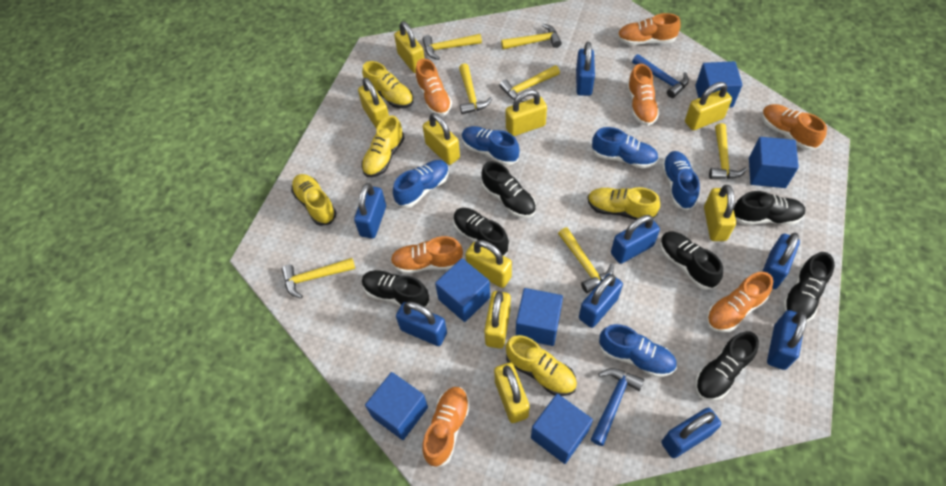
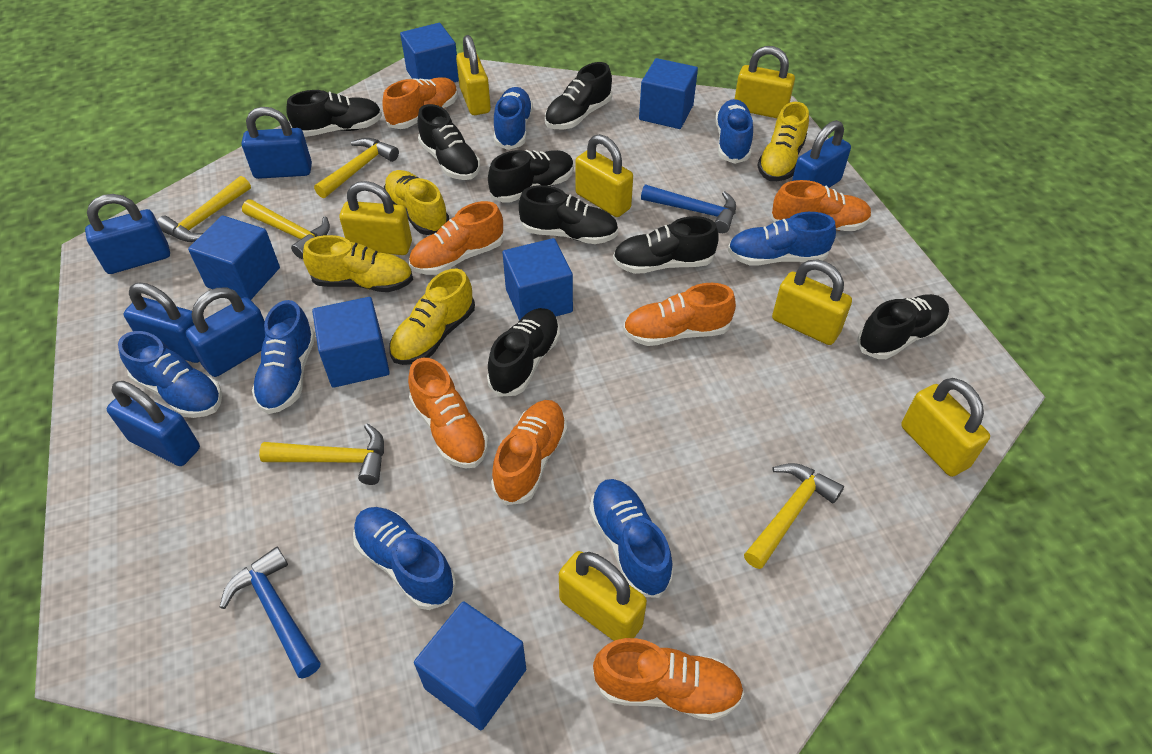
black shoe: [362,270,429,308] [453,208,509,256] [481,161,536,218] [660,231,723,290] [695,331,759,401] [733,191,806,225] [783,252,835,322] = 7 -> [286,90,382,137] [418,104,480,180] [487,308,560,397] [488,150,574,203] [519,185,618,244] [545,62,612,129] [613,216,719,274] [857,294,949,359] = 8
blue padlock: [354,183,386,239] [396,302,447,346] [576,42,595,96] [579,274,623,328] [611,215,660,264] [661,408,721,458] [762,233,800,289] [767,310,807,370] = 8 -> [85,194,170,274] [107,381,200,466] [124,283,200,363] [185,288,265,377] [242,107,312,179] [792,120,851,188] = 6
blue shoe: [393,160,449,208] [462,126,520,166] [591,127,659,168] [599,324,677,377] [662,151,700,211] = 5 -> [118,331,222,418] [252,300,315,414] [353,507,456,610] [494,87,533,150] [589,479,673,598] [715,99,753,164] [728,212,836,265] = 7
yellow hammer: [282,258,355,299] [422,34,482,60] [459,63,492,114] [499,65,560,102] [501,24,562,49] [558,227,614,293] [709,123,747,179] = 7 -> [157,176,251,242] [242,199,330,259] [259,423,384,485] [314,138,399,198] [744,463,844,569] = 5
yellow padlock: [358,78,389,129] [394,21,425,73] [423,113,460,165] [465,240,512,288] [484,291,511,349] [494,362,530,423] [506,89,547,136] [685,82,732,130] [704,185,736,241] = 9 -> [339,181,412,255] [456,35,491,115] [559,551,647,641] [575,134,633,217] [735,46,795,118] [772,260,852,345] [901,378,990,477] = 7
yellow shoe: [291,174,336,226] [361,116,404,177] [362,61,413,108] [506,335,577,396] [588,187,660,220] = 5 -> [303,235,413,292] [384,170,449,235] [389,269,475,365] [757,102,809,181] = 4

